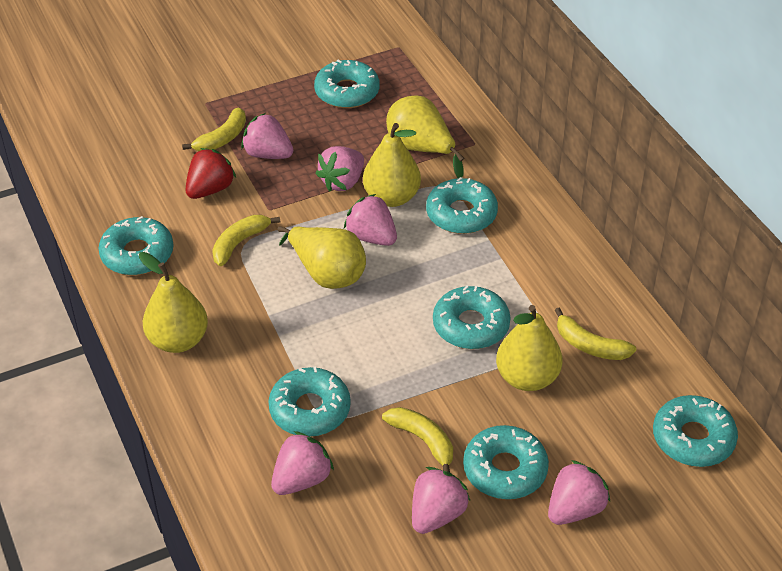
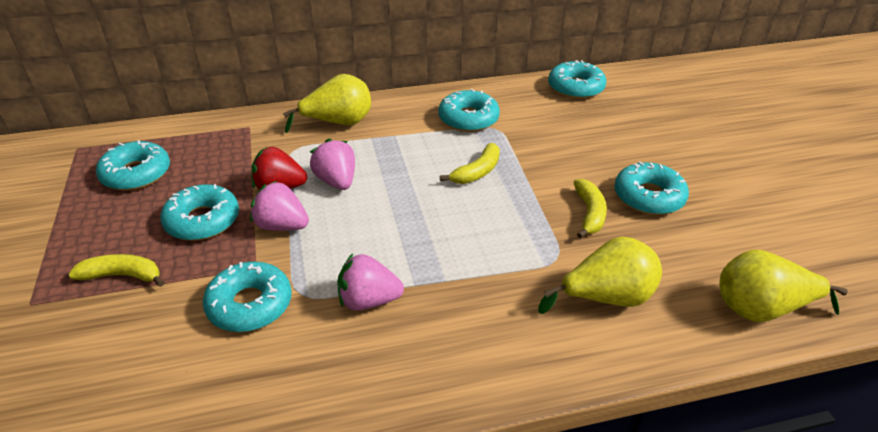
pink strawberry: [241,113,293,159] [271,431,334,495] [315,146,364,192] [344,194,397,246] [412,467,470,534] [548,460,610,525] = 6 -> [250,181,309,231] [310,139,355,190] [337,253,404,311] = 3
turquoise donut: [98,216,173,275] [268,366,351,437] [314,59,379,108] [426,177,498,234] [433,285,511,349] [463,425,549,499] [653,395,738,467] = 7 -> [96,140,170,191] [160,184,239,241] [203,262,292,332] [438,89,500,132] [548,60,606,99] [614,161,689,215] = 6
yellow banana: [182,107,246,151] [212,215,280,266] [382,407,453,472] [555,308,636,360] = 4 -> [68,254,164,287] [440,143,500,184] [573,179,607,239] = 3
yellow pear: [139,252,208,353] [278,226,366,289] [363,123,421,207] [386,95,464,178] [496,305,563,391] = 5 -> [283,74,371,133] [538,237,662,314] [720,250,848,322] = 3

